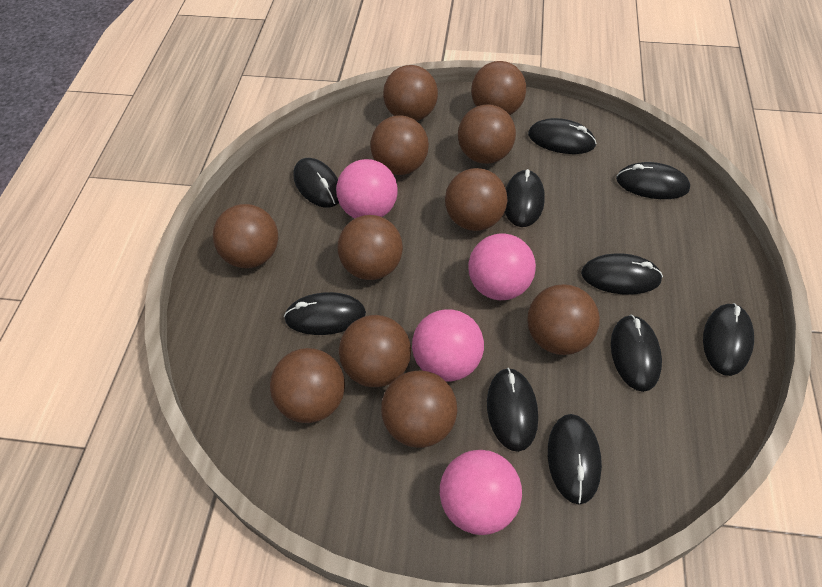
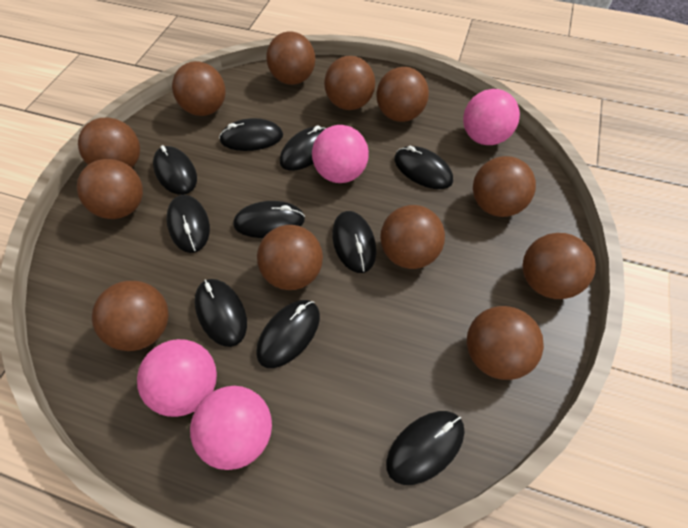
brown ball: [213,204,278,268] [270,348,345,423] [338,215,403,280] [339,315,411,387] [370,115,429,175] [381,371,457,448] [383,65,438,121] [445,168,507,231] [458,104,516,164] [471,61,526,115] [527,284,600,355] = 11 -> [77,159,143,219] [78,118,140,168] [92,281,169,351] [172,61,225,116] [257,225,323,290] [266,31,315,85] [324,56,375,110] [376,67,429,122] [380,205,445,269] [467,306,544,380] [473,156,536,217] [522,233,596,299] = 12

